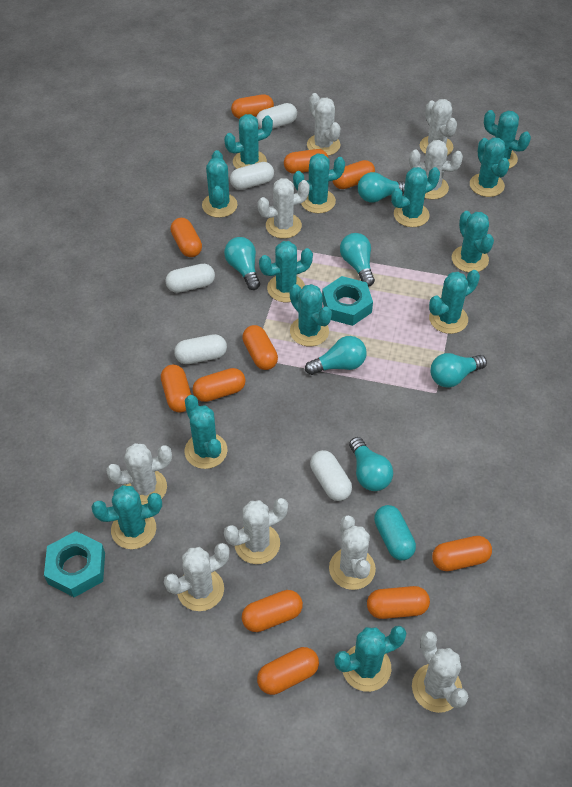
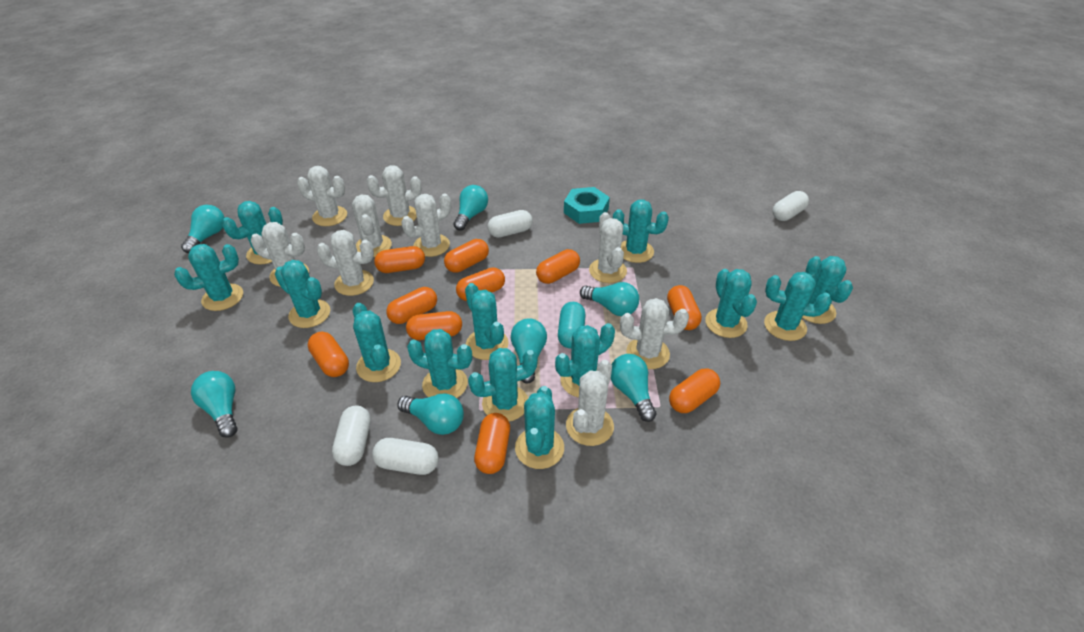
orange capsule: [161,365,191,413] [170,218,202,257] [193,368,246,402] [231,94,274,119] [242,325,278,370] [242,590,303,632] [257,647,319,695] [284,149,328,174] [332,160,375,189] [367,586,430,619] [432,536,492,571] = 11 -> [308,332,349,377] [374,246,425,273] [386,287,437,324] [406,311,462,340] [444,239,489,273] [456,267,505,301] [474,413,510,474] [536,249,580,284] [667,285,702,330] [669,368,720,413] = 10
turquoise light bulb: [224,237,260,290] [305,336,367,375] [340,233,375,287] [349,437,393,491] [358,172,405,203] [430,353,487,388] = 6 -> [181,205,225,253] [191,371,238,438] [397,394,464,435] [454,185,488,231] [511,318,547,383] [580,282,639,316] [611,354,656,422] = 7
turquoise nut: [44,531,105,597] [322,276,373,326] = 2 -> [564,187,610,224] = 1
white capsule: [165,264,215,293] [174,334,227,364] [230,162,274,190] [256,103,297,129] [310,450,352,501] = 5 -> [332,405,371,466] [372,438,439,475] [488,210,533,238] [772,191,809,221] = 4

